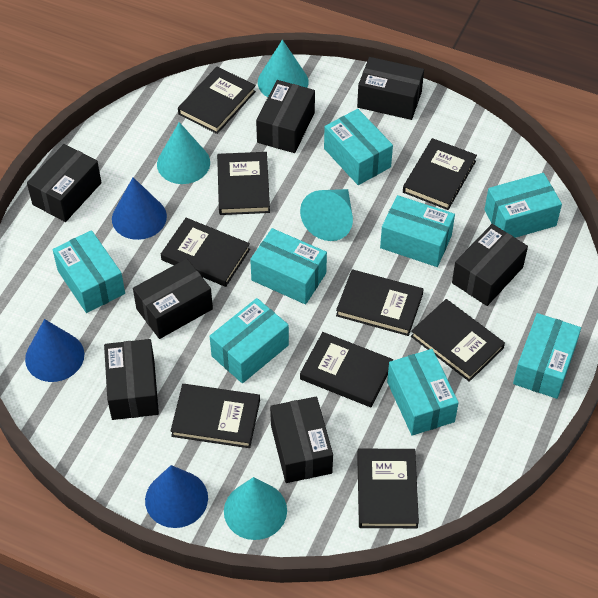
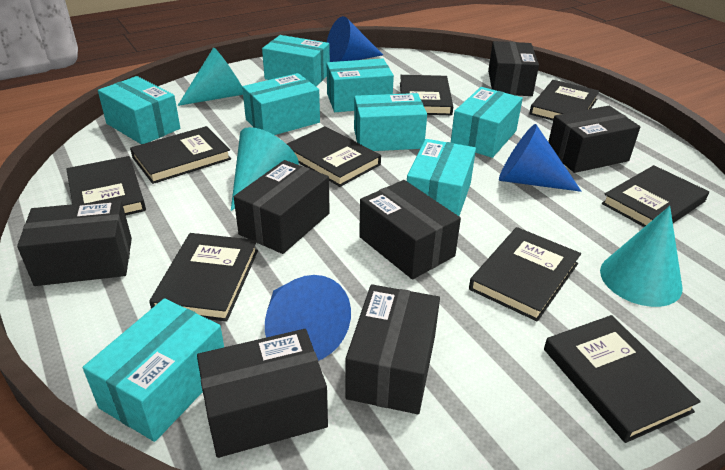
turquoise cone: [157,122,210,184] [224,477,287,540] [258,40,309,97] [300,189,353,241] = 4 -> [178,48,243,106] [231,127,299,211] [600,206,683,307] = 3

